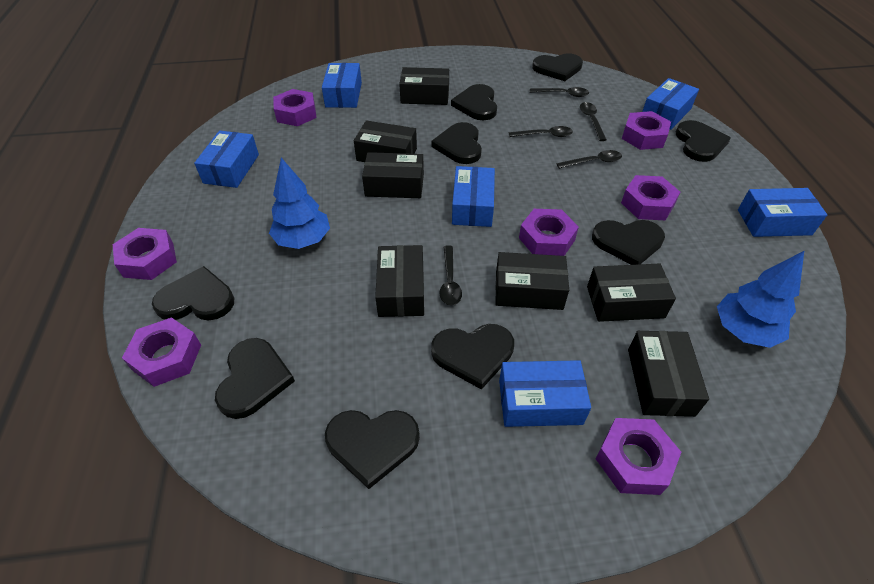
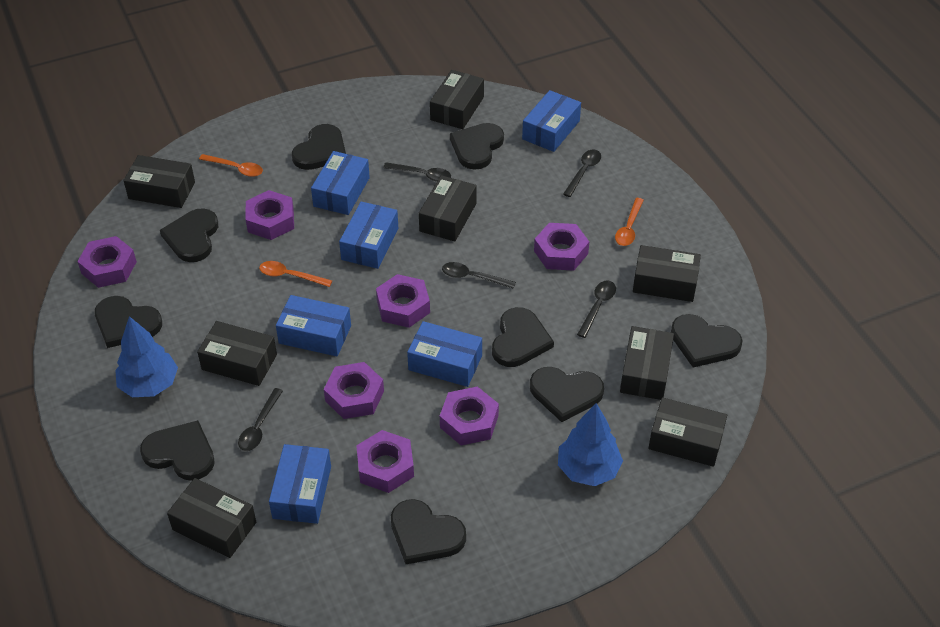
black box: [354,120,417,162] [362,152,424,198] [375,245,424,317] [399,67,449,105] [495,252,569,310] [587,264,676,322] [628,331,709,417] = 7 -> [123,155,195,208] [167,478,256,558] [197,321,277,386] [419,175,477,242] [430,70,484,129] [620,326,674,400] [633,245,701,302] [648,397,727,467] = 8
orange spoon: none = 0 -> [199,154,263,177] [259,261,332,287] [615,198,644,246] = 3

